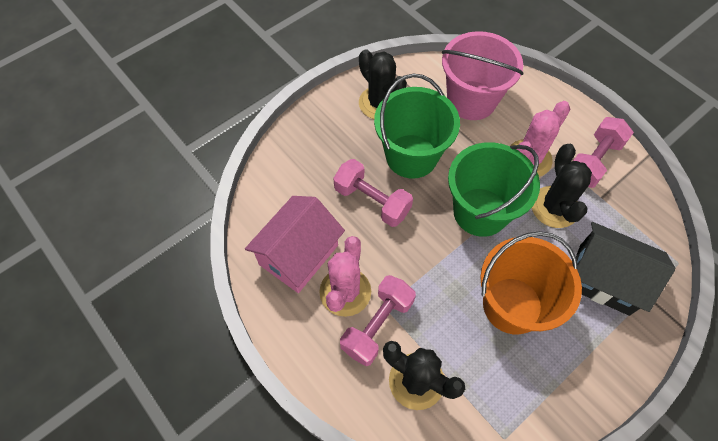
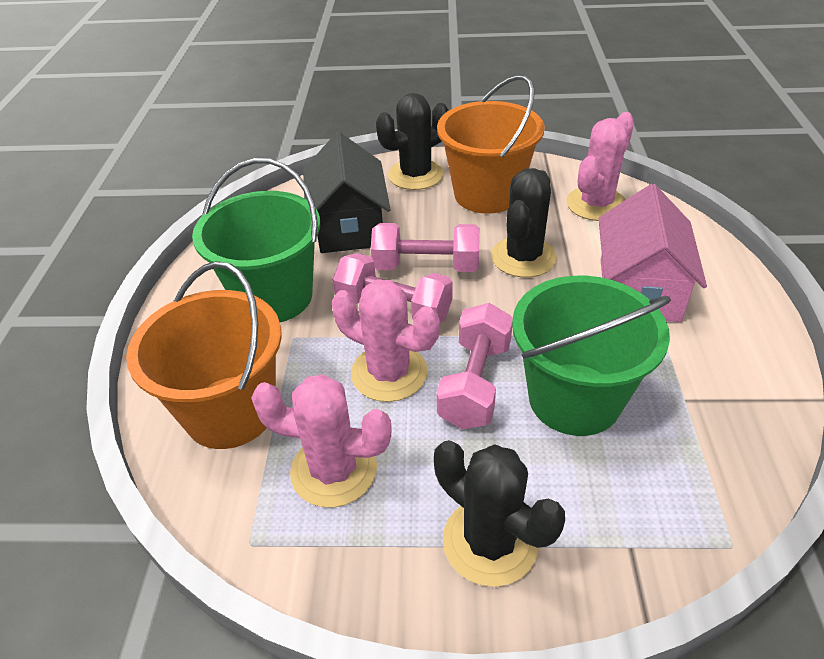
orange bucket: [480,231,582,335] = 1 -> [126,261,282,449] [437,75,545,214] = 2
pink bucket: [442,31,524,120] = 1 -> none = 0
pink cactus: [319,236,371,317] [510,101,570,177] = 2 -> [251,374,392,508] [332,279,440,402] [566,112,634,221] = 3

